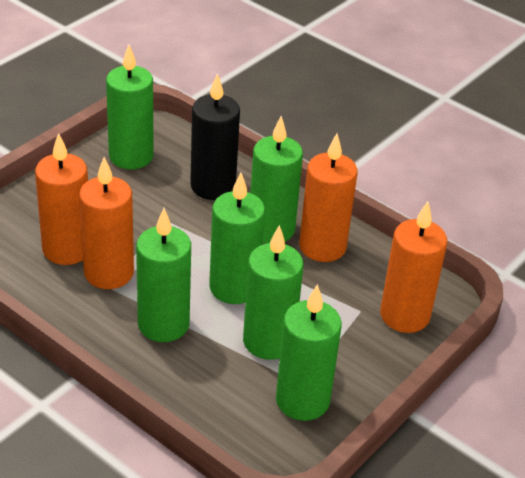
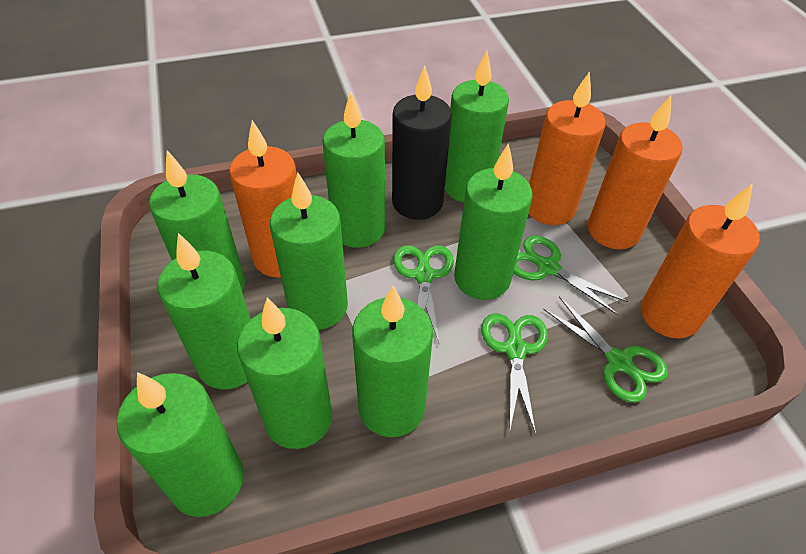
green candle: [106,44,153,169] [136,208,191,342] [209,173,265,304] [243,225,304,360] [250,116,303,243] [276,284,342,421] = 6 -> [117,372,244,517] [149,150,245,291] [157,233,251,390] [237,297,332,449] [270,172,348,330] [322,92,385,248] [352,286,433,437] [445,51,509,202] [454,143,532,300] = 9
green scissors: none = 0 -> [393,245,454,345] [481,313,548,434] [513,236,628,315] [543,296,668,403] = 4

